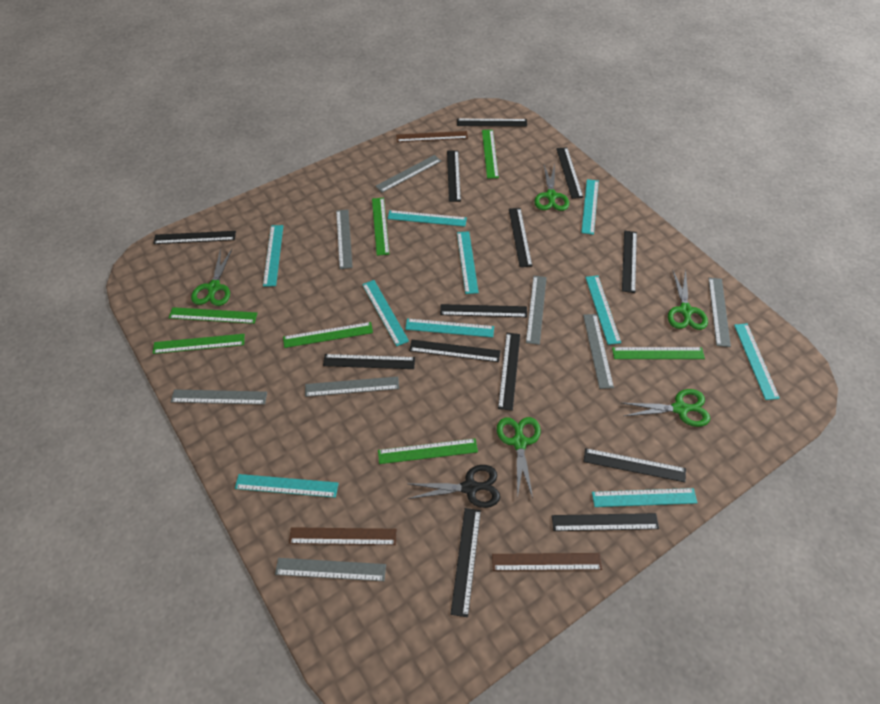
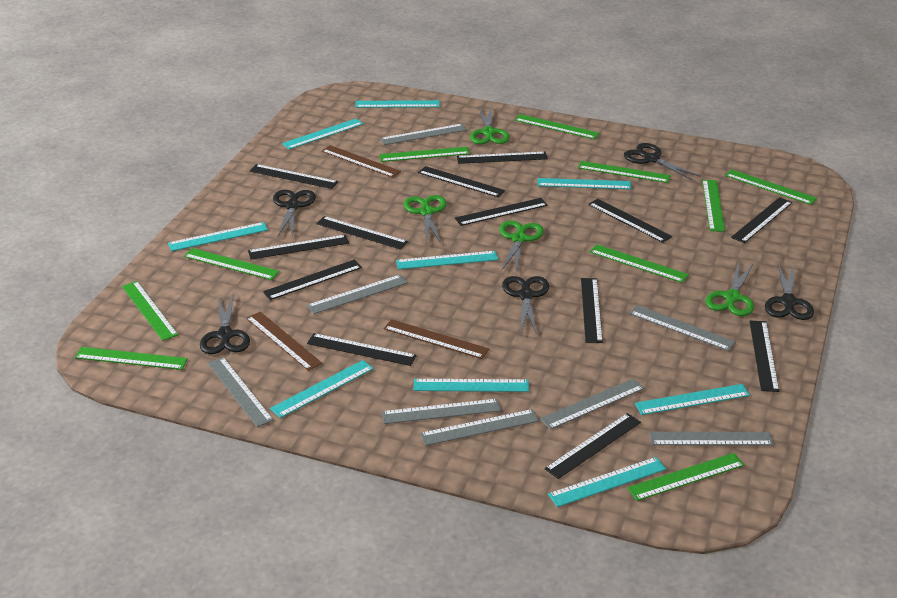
black scissors: [407,465,500,508] = 1 -> [200,293,250,354] [273,190,316,238] [502,276,549,334] [624,143,701,180] [765,263,814,320] = 5
green ruler: [153,334,245,354] [169,307,257,324] [283,322,373,348] [372,198,389,256] [378,438,478,464] [482,130,499,179] [612,347,705,359] = 7 -> [75,347,188,370] [122,281,178,341] [184,248,280,280] [379,147,470,162] [515,114,599,139] [578,161,671,183] [590,244,689,283] [627,453,744,501] [702,180,725,232] [725,169,817,205] = 10
green scissors: [191,248,232,306] [497,417,541,498] [534,165,569,211] [622,389,710,427] [668,269,708,330] = 5 -> [404,195,446,243] [470,107,510,144] [500,221,544,272] [705,262,754,316] = 4
turquoise ruler: [235,474,339,498] [263,225,283,287] [362,280,409,346] [388,210,467,227] [405,318,494,338] [457,231,479,294] [581,179,599,235] [585,276,621,345] [592,488,698,507] [734,323,780,400] = 10 -> [168,222,268,251] [270,360,374,418] [282,119,363,149] [355,100,440,108] [396,251,498,270] [414,379,529,392] [538,178,631,189] [548,457,666,507] [635,384,750,415] = 9

